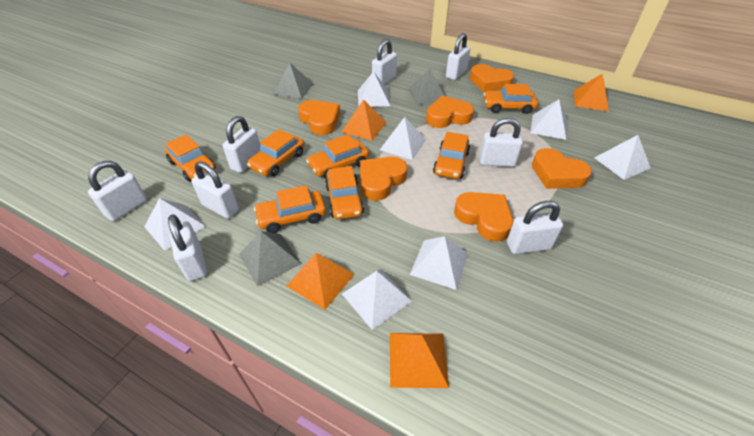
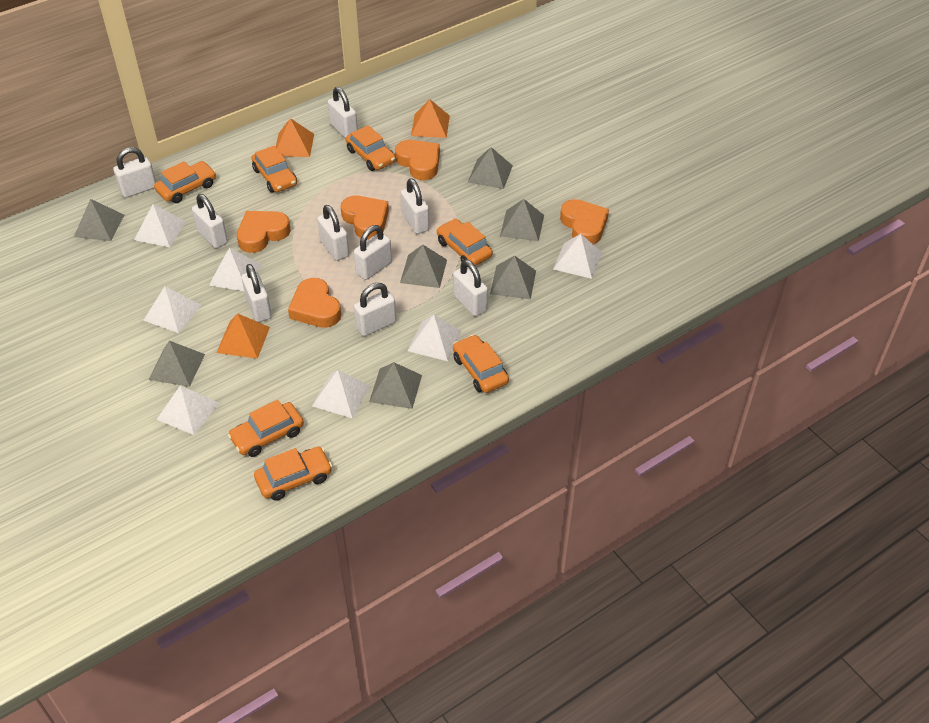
grey pyramid: [239,231,301,286] [274,62,314,99] [408,69,444,105] = 3 -> [74,199,124,241] [148,341,205,387] [369,362,422,409] [400,245,447,288] [468,147,513,189] [490,255,536,299] [500,199,544,241] = 7
orange heart: [298,100,340,135] [360,157,407,201] [426,96,474,128] [454,192,513,242] [470,64,514,92] [532,148,592,189] = 6 -> [237,211,290,253] [288,278,341,328] [341,196,389,240] [395,140,440,180] [560,199,609,245] = 5
orange pyramid: [287,253,355,310] [341,99,387,141] [390,333,449,388] [574,73,609,111] = 4 -> [216,313,270,359] [276,118,314,157] [411,99,450,138] = 3
white padlock: [88,161,147,221] [168,214,207,281] [191,161,239,219] [223,116,260,173] [372,39,397,85] [446,33,470,80] [479,118,523,167] [507,201,563,254] = 8 -> [113,147,156,198] [192,194,228,248] [242,264,272,322] [317,205,349,261] [328,87,358,138] [354,225,392,280] [354,283,396,336] [401,178,429,234] [453,260,488,316] = 9

